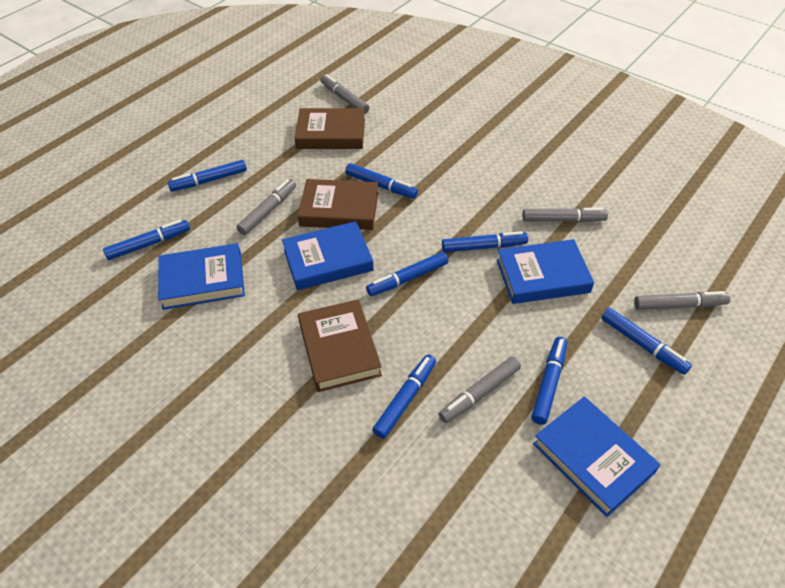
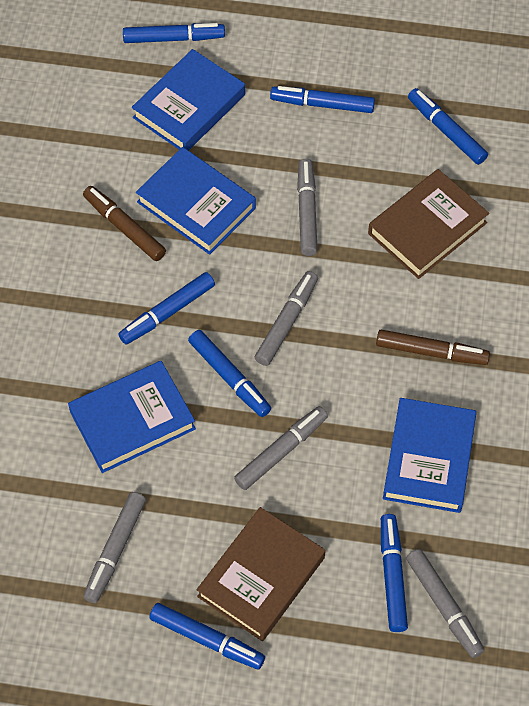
blue marker: [103,220,190,260] [168,160,247,191] [345,163,418,199] [366,252,448,296] [372,355,436,439] [442,231,528,252] [531,337,567,425] [601,308,692,375] = 8 -> [118,272,215,344] [123,23,225,43] [149,603,265,670] [188,330,271,417] [270,86,375,113] [381,514,408,632] [408,88,488,165] = 7
brown book: [294,108,365,149] [298,179,378,230] [298,299,382,392] = 3 -> [197,507,325,641] [368,169,489,279] = 2
brown marker: none = 0 -> [83,186,166,261] [376,330,490,365] = 2

